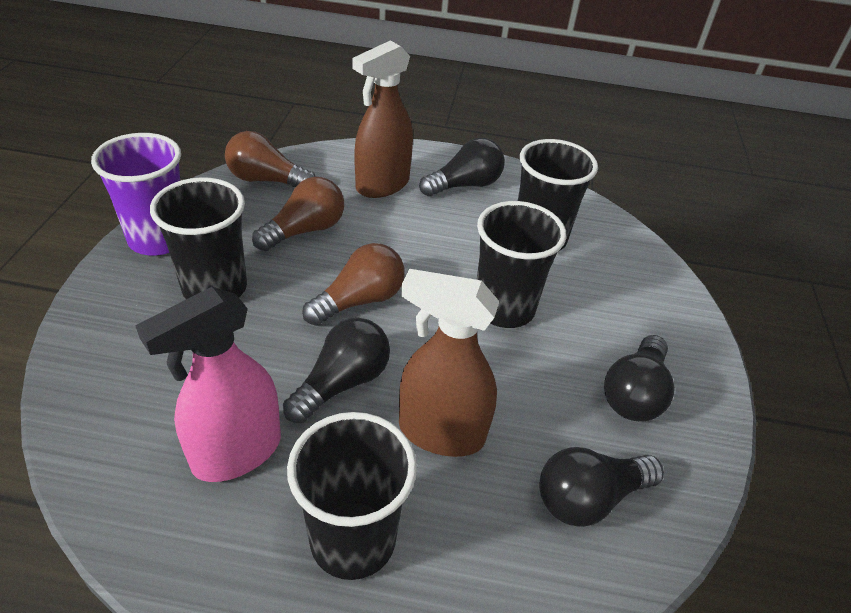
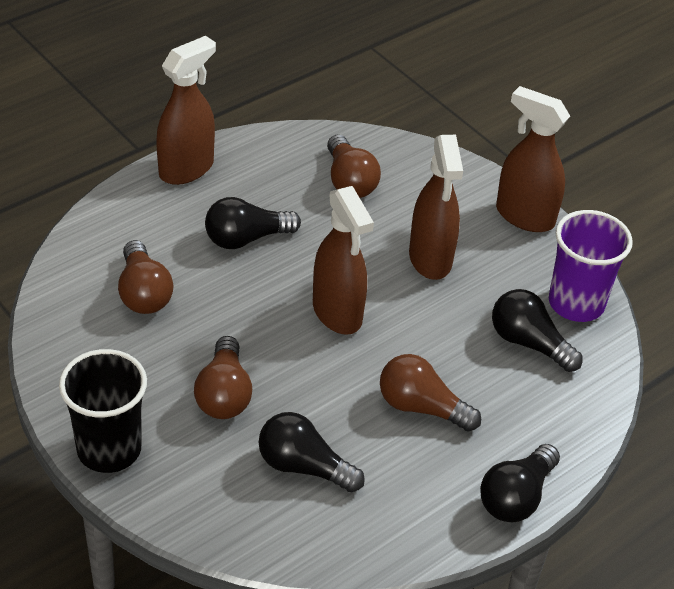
black cup: [150,177,247,299] [287,412,417,580] [477,201,566,328] [518,139,598,251] = 4 -> [59,349,147,473] = 1
brown light bulb: [225,131,316,187] [252,177,344,251] [302,243,405,326] = 3 -> [118,240,173,314] [194,336,252,419] [327,135,381,198] [380,354,481,432] = 4
brown spray bottle: [352,40,413,198] [399,269,500,457] = 2 -> [156,36,216,185] [313,186,374,335] [409,135,463,280] [496,86,570,232] = 4
pink spray bottle: [135,287,281,482] = 1 -> none = 0

